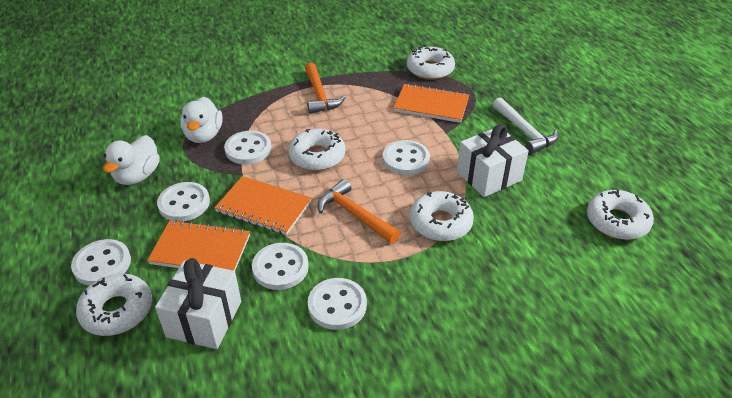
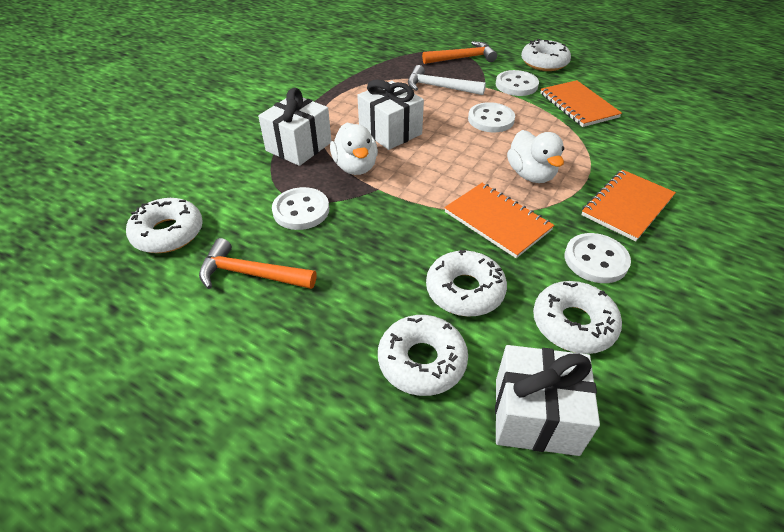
white button: [71,239,131,286] [157,182,210,222] [224,131,272,164] [252,243,309,290] [308,278,367,330] [383,140,430,175] = 6 -> [272,187,329,230] [468,102,515,132] [496,70,539,96] [565,233,631,283] = 4
white gift: [155,258,241,349] [457,124,529,197] = 2 -> [258,88,331,166] [357,80,424,150] [495,345,600,456] = 3

